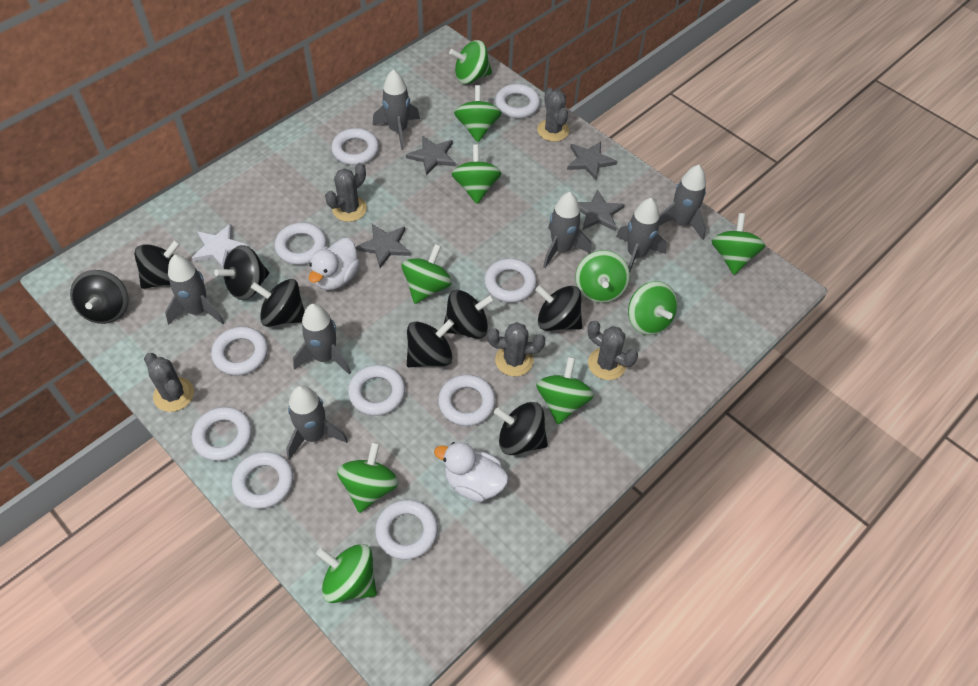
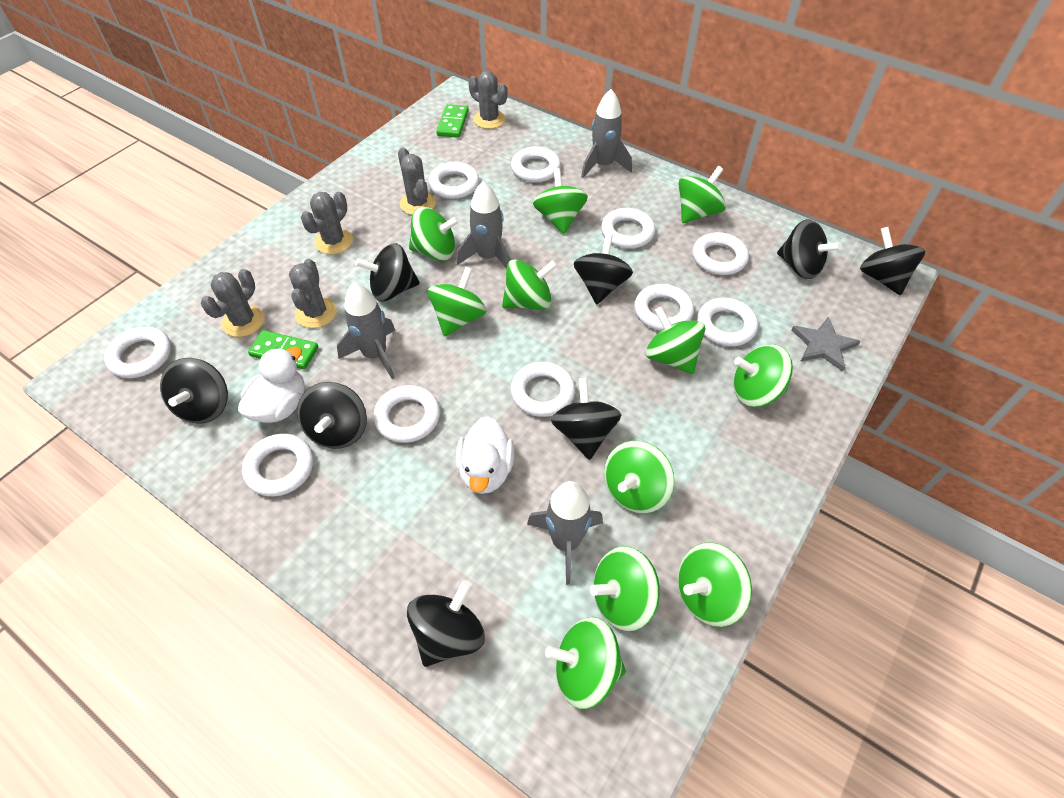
green domino: none = 0 -> [248,330,318,369] [436,104,469,138] = 2
green spinning top: [316,544,377,603] [337,442,399,513] [401,244,452,304] [449,40,492,84] [451,144,501,204] [454,85,502,142] [536,357,594,424] [575,250,630,303] [628,281,678,335] [711,213,766,275] = 10 -> [409,207,460,261] [428,267,487,337] [502,259,558,310] [533,168,588,234] [545,617,626,709] [590,546,660,632] [604,441,674,514] [646,306,705,374] [677,542,752,627] [679,166,726,223] [733,344,793,407] = 11
grey rocket: [165,255,225,325] [286,385,348,460] [293,304,351,375] [373,69,420,150] [543,192,591,268] [616,198,667,272] [659,165,706,240] = 7 -> [337,282,395,379] [456,181,511,269] [527,481,603,585] [581,89,632,178] = 4
grey star: [356,224,411,268] [406,135,456,175] [567,141,617,180] [578,189,625,231] = 4 -> [791,317,861,372] = 1
white star: [192,224,248,269] = 1 -> none = 0

